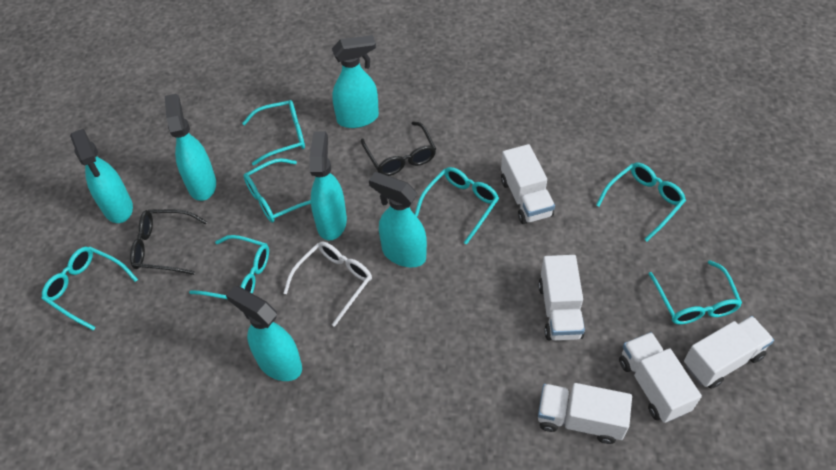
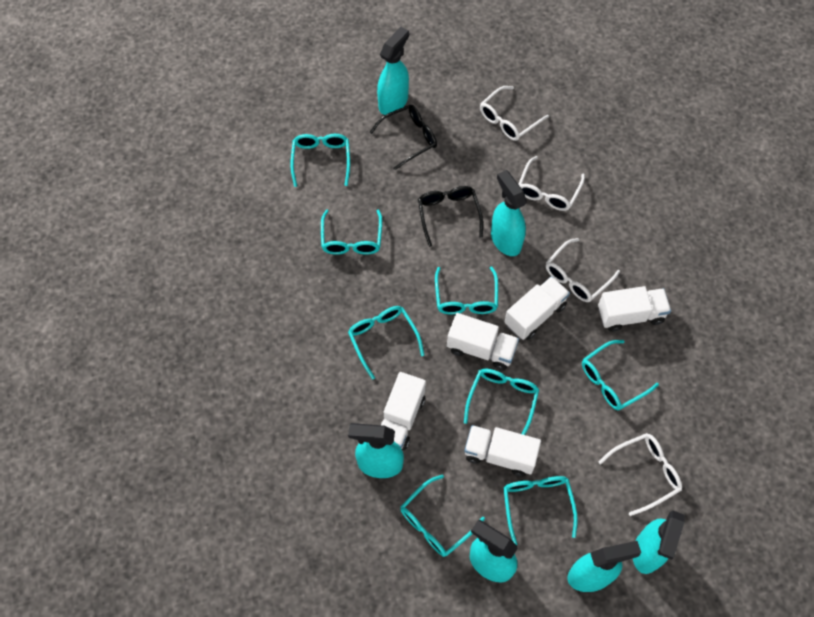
turquoise glasses: [42,246,138,331] [189,235,269,299] [242,100,305,166] [243,158,311,223] [415,167,499,245] [596,163,686,241] [649,260,742,325] = 7 -> [290,134,350,187] [321,209,382,255] [348,306,424,380] [400,475,485,557] [435,266,498,315] [464,369,539,435] [503,476,578,545] [582,340,659,410] = 8
white glasses: [284,242,372,327] = 1 -> [480,86,549,141] [518,156,585,211] [546,238,620,302] [598,433,682,516] = 4

